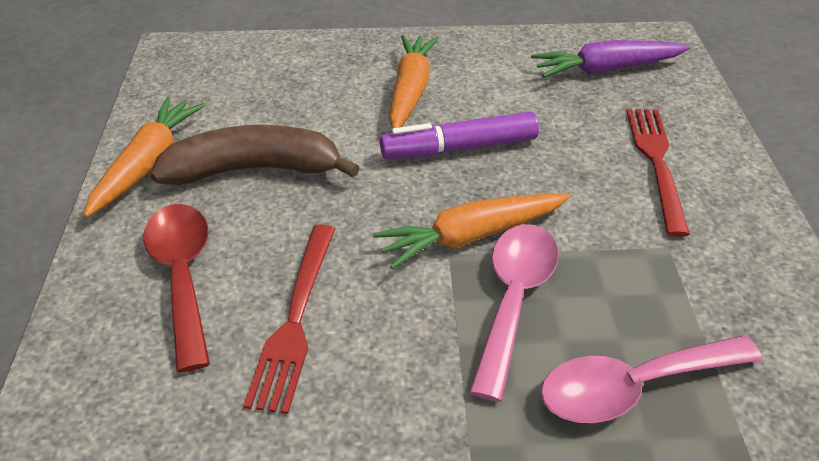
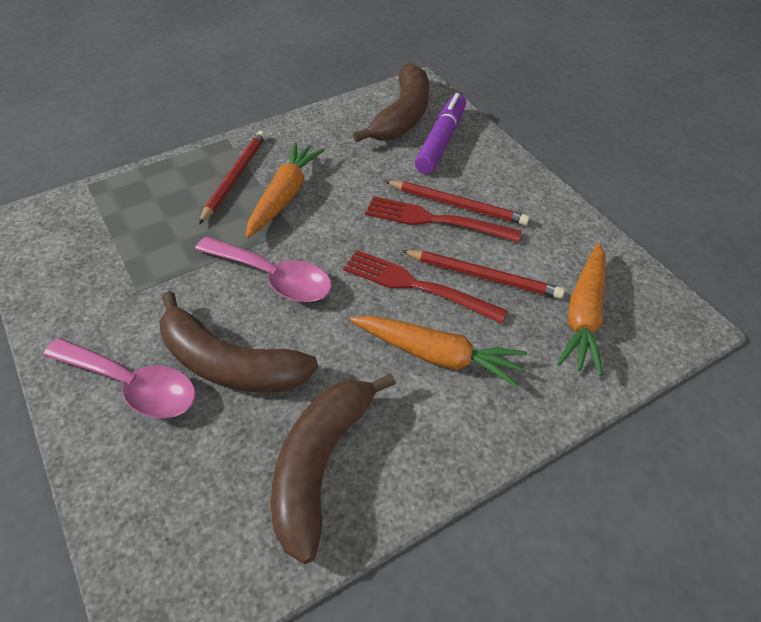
brown banana: [150,125,360,185] = 1 -> [159,291,318,393] [271,373,396,564] [352,63,429,142] = 3
purple carrot: [531,40,690,78] = 1 -> none = 0
red pencil: none = 0 -> [199,131,266,224] [385,181,530,225] [401,250,565,299] = 3
red spoon: [143,204,210,373] = 1 -> none = 0

